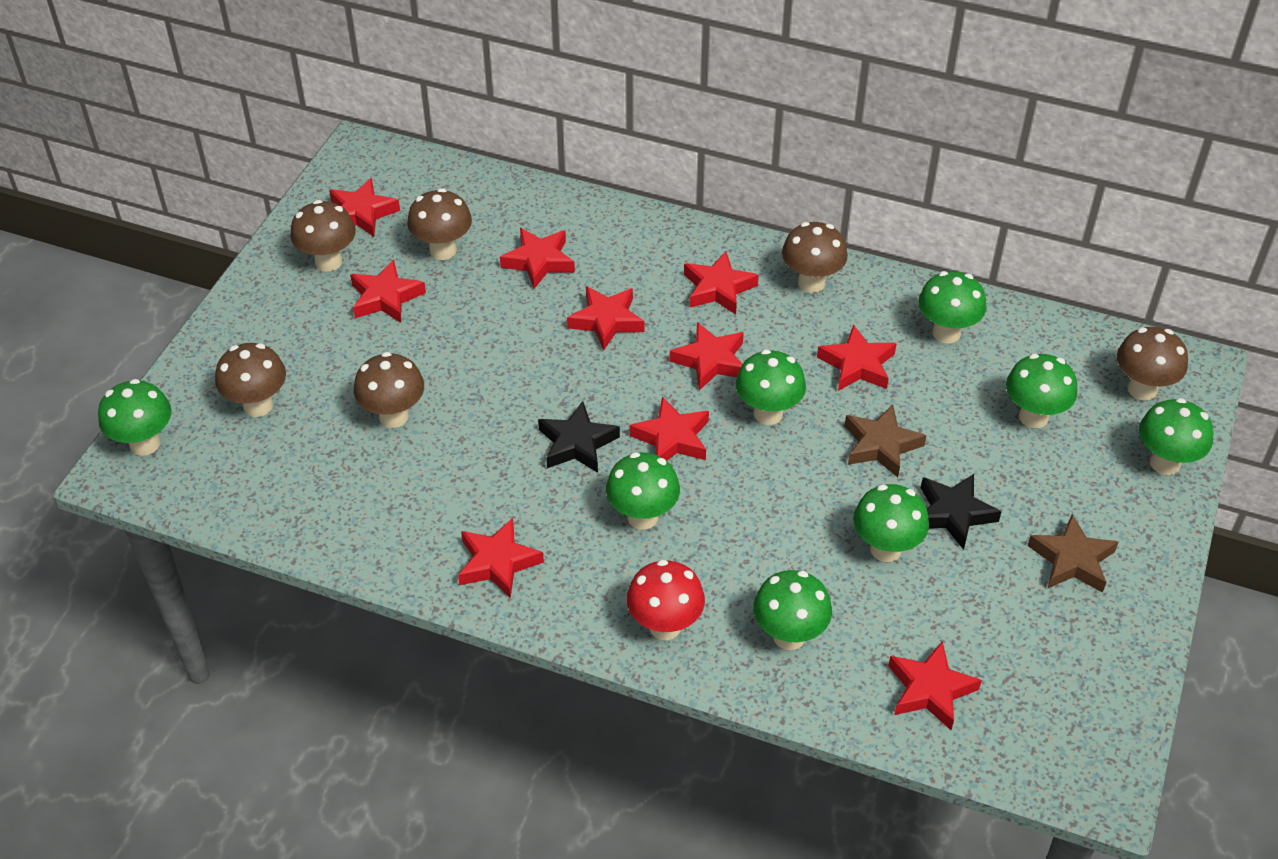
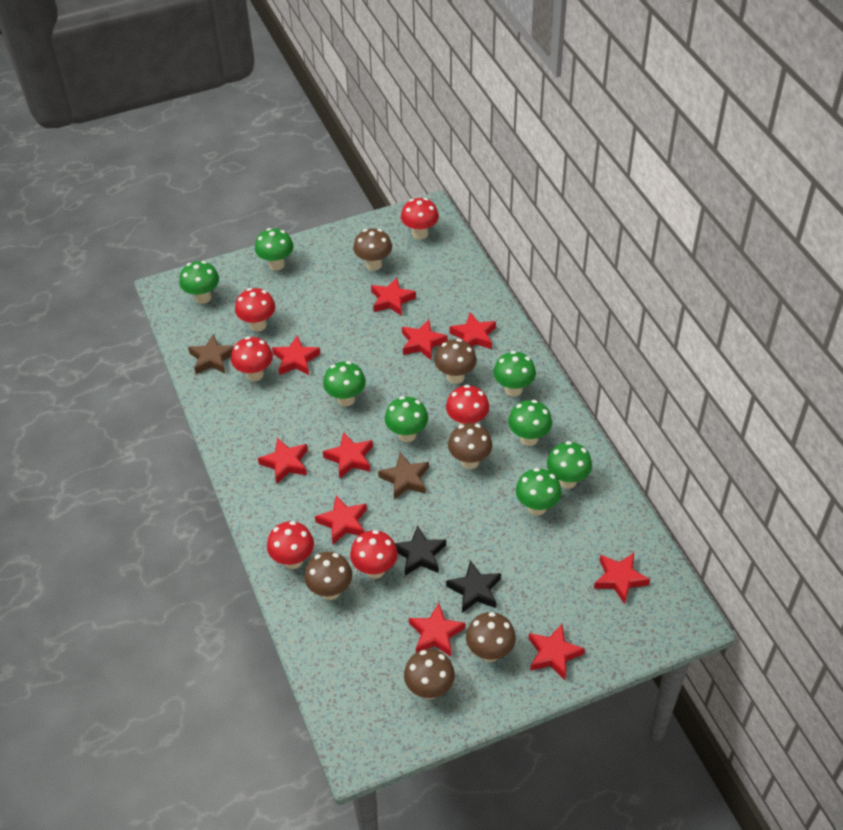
red mushroom: [627,560,705,640] = 1 -> [231,337,273,381] [235,288,275,332] [267,521,314,569] [350,530,398,579] [401,198,439,240] [446,385,489,425] = 6

